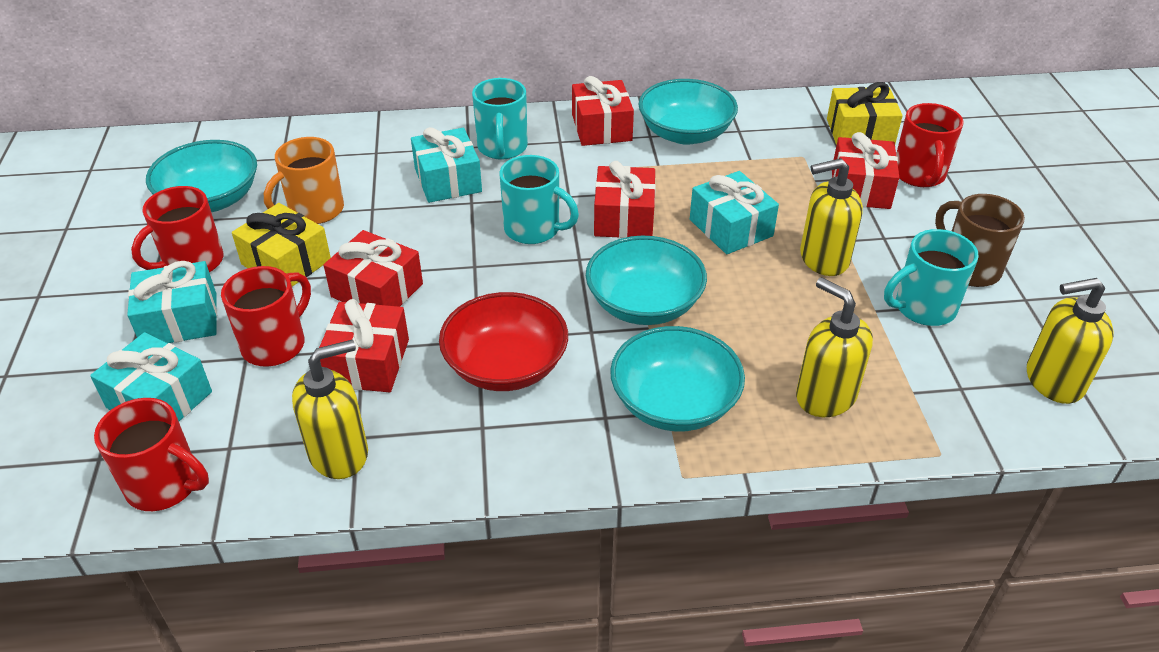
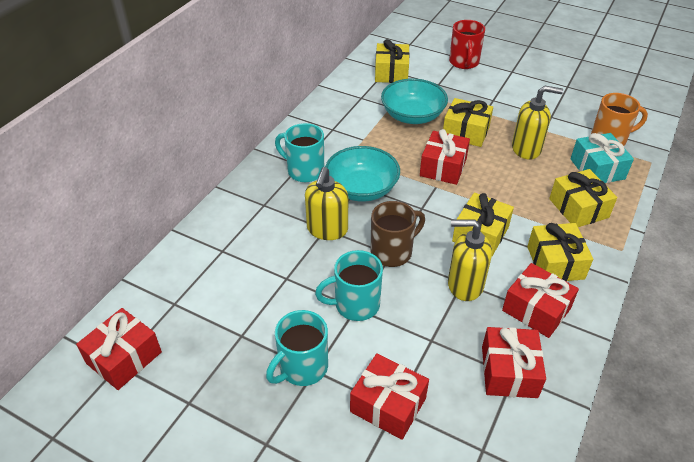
red bowl: [439,292,568,391] = 1 -> none = 0
red mug: [94,398,209,511] [131,186,223,273] [221,266,311,367] [896,103,964,187] = 4 -> [449,20,485,69] = 1
turquoise bowl: [146,140,257,212] [586,236,707,325] [610,326,745,431] [639,79,738,145] = 4 -> [325,146,400,202] [381,79,448,124] = 2
turquoise gift: [90,332,212,421] [127,261,217,343] [411,127,482,203] [690,171,779,254] = 4 -> [571,133,634,183] = 1
yellow gift: [232,203,331,287] [827,82,903,145] = 2 -> [375,39,410,83] [443,98,493,147] [452,192,514,256] [527,223,593,281] [549,169,617,227] = 5
yellow soap dispenser: [292,339,368,479] [796,277,873,417] [800,158,863,276] [1027,278,1114,404] = 4 -> [305,167,348,240] [448,219,492,301] [512,86,563,160] = 3

